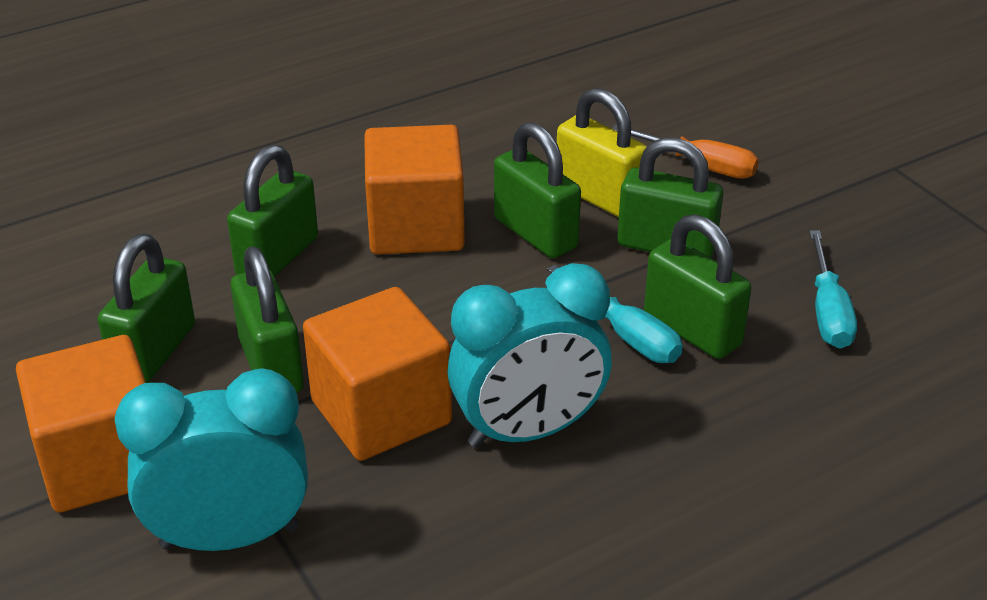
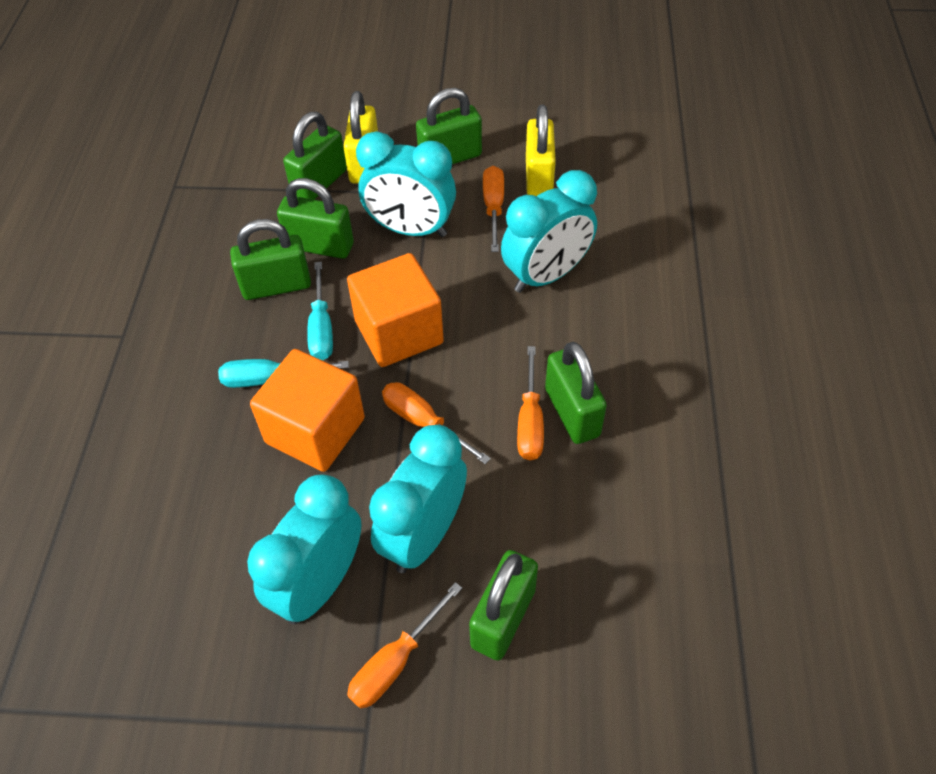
orange cube: [16,335,146,513] [303,287,452,461] [364,125,465,254] = 3 -> [250,349,365,472] [347,253,444,367] = 2
orange screwdriver: [611,125,759,179] = 1 -> [347,582,462,708] [382,382,491,464] [483,166,504,252] [517,346,544,460] = 4
turquoise clock: [114,368,308,551] [447,263,612,448] = 2 -> [247,474,361,624] [356,131,456,237] [369,425,467,573] [501,170,597,293] = 4
yellow padlock: [557,88,647,217] = 1 -> [343,91,378,184] [526,105,556,196] = 2

